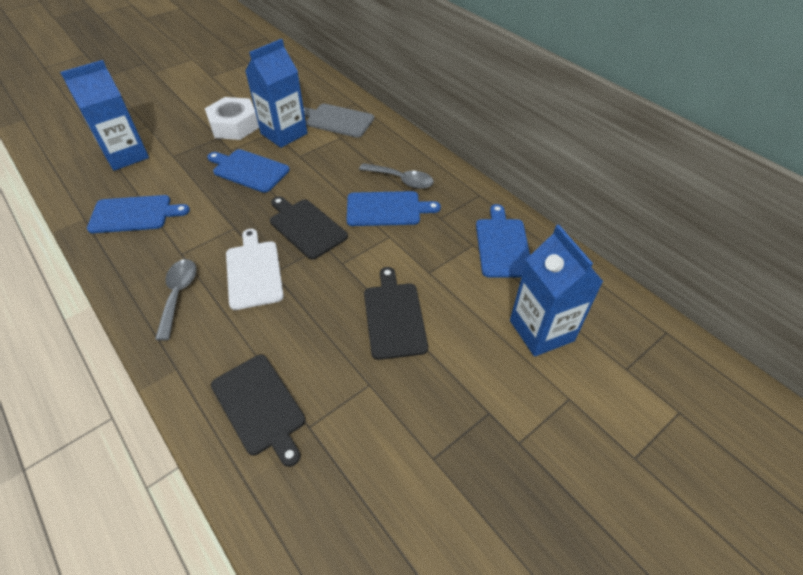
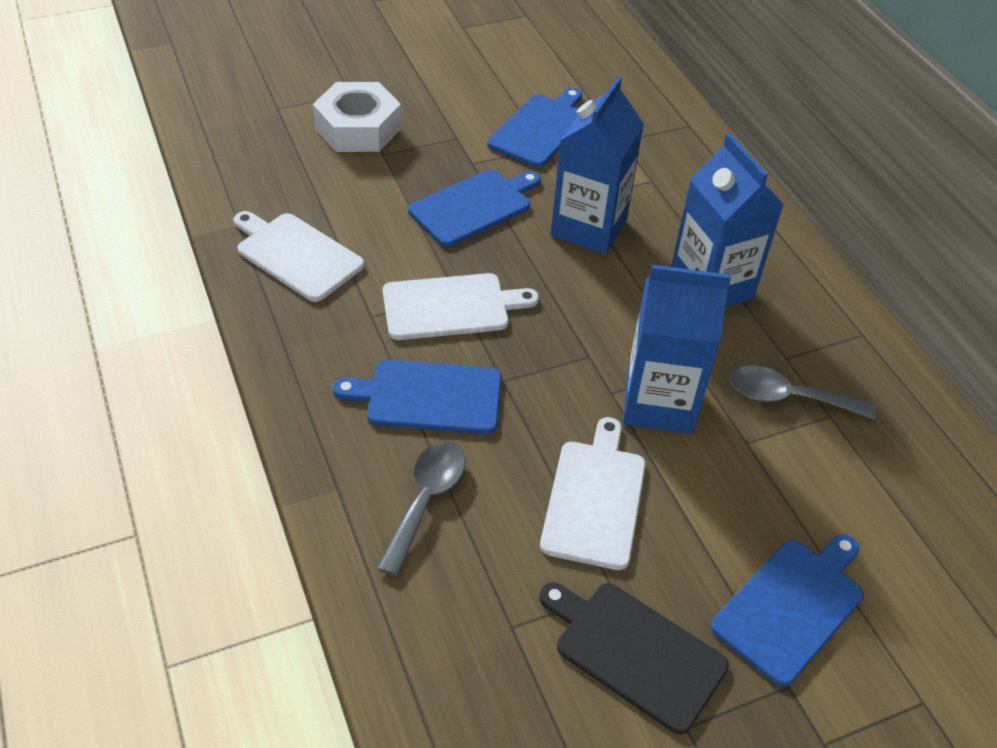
black cutting board: [211,355,306,467] [270,196,348,260] [364,267,428,360] = 3 -> [539,582,729,734] = 1
grey cutting board: [303,104,374,138] = 1 -> none = 0
white cutting board: [226,229,284,310] = 1 -> [233,211,365,302] [383,273,539,340] [540,417,646,570] = 3

